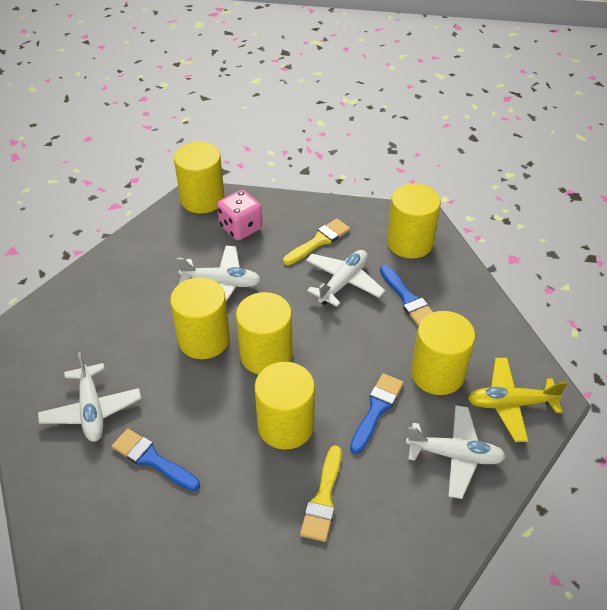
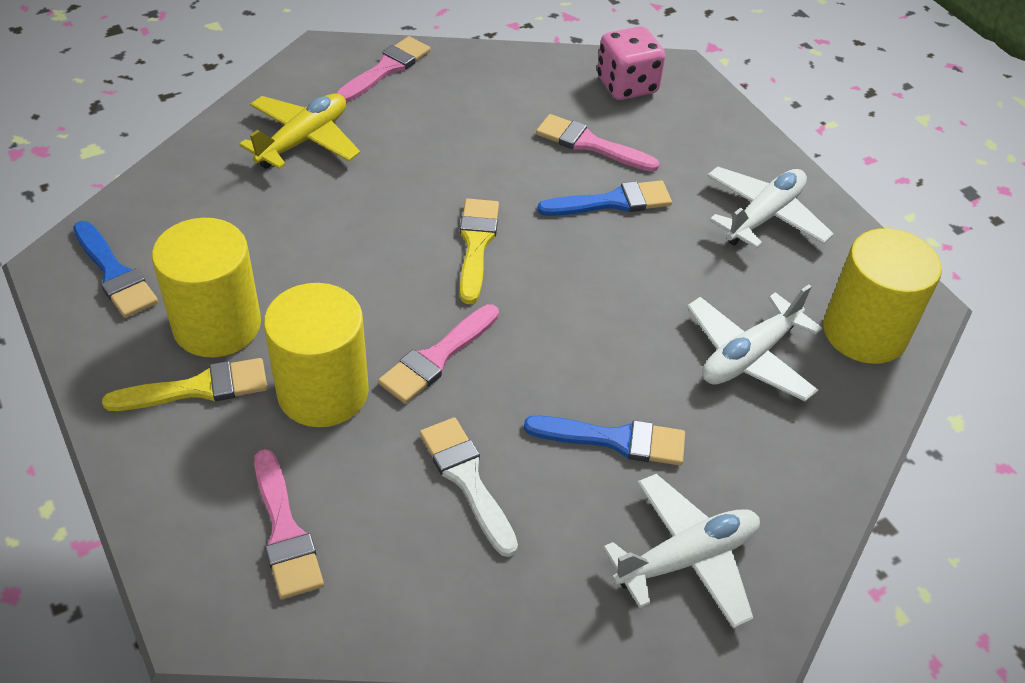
pink brush: none = 0 -> [254,449,324,599] [336,36,431,103] [378,304,499,403] [536,114,660,172] = 4
white brush: none = 0 -> [420,417,518,557] = 1
white plane: [38,352,141,442] [177,246,261,301] [306,250,385,307] [406,405,506,499] = 4 -> [603,474,760,629] [687,284,822,401] [707,166,834,249] = 3
yellow cylinder: [170,277,230,359] [174,142,225,213] [236,292,293,374] [254,362,315,450] [387,184,441,259] [411,311,475,395] = 6 -> [152,218,261,357] [264,283,369,427] [823,228,942,364] = 3

